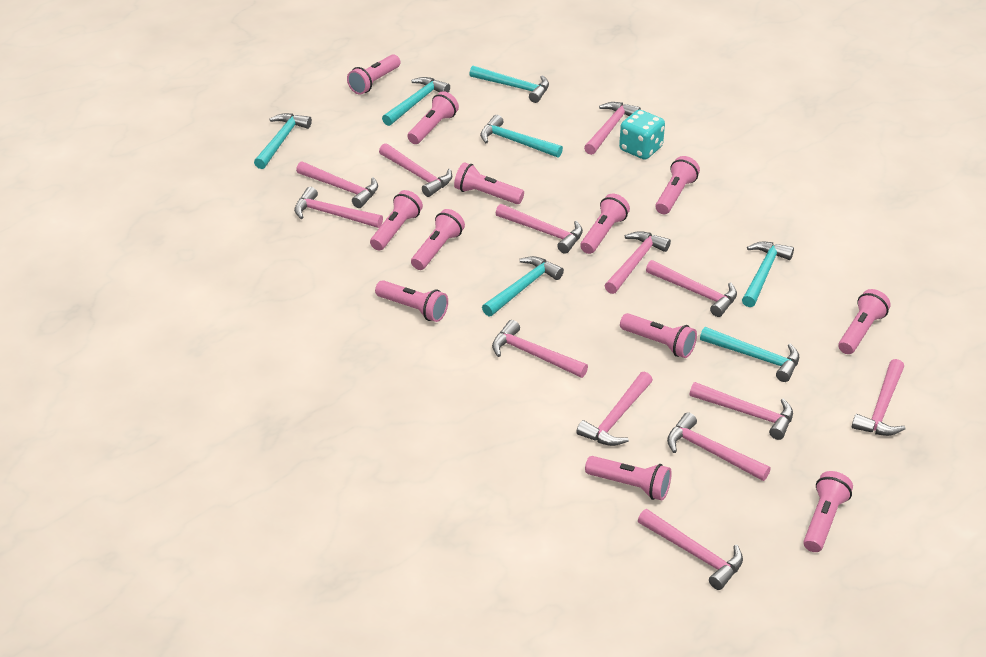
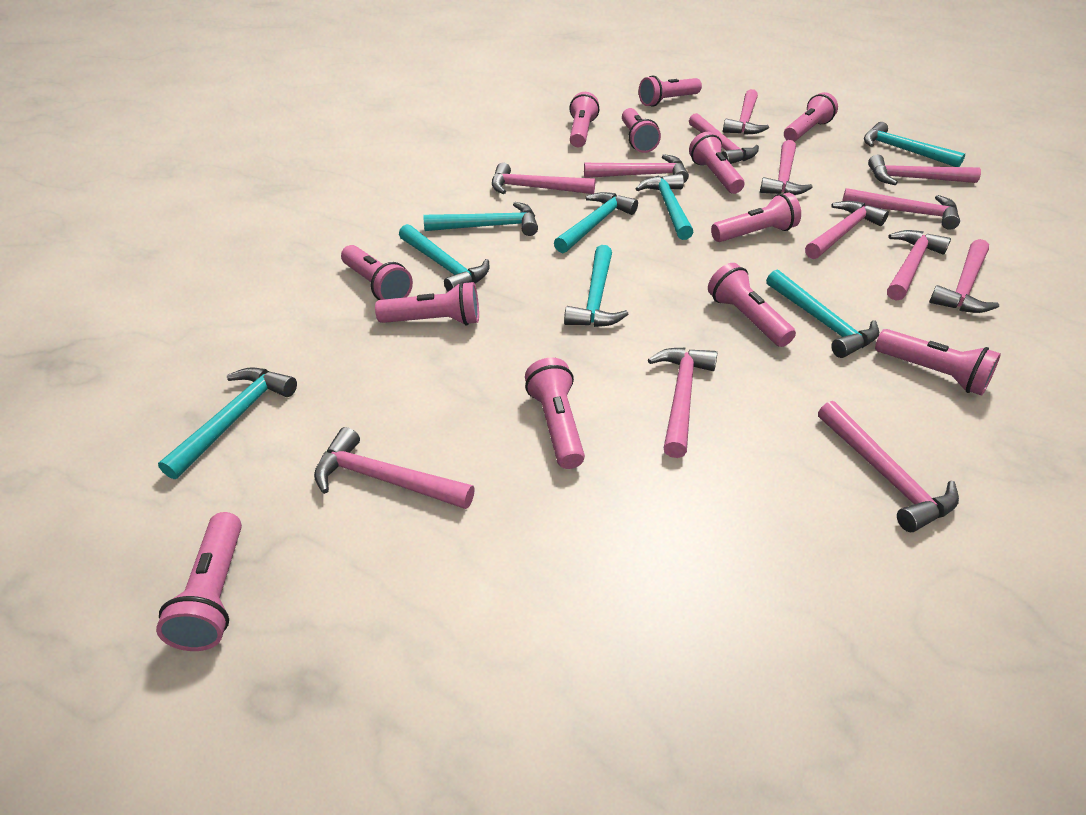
turquoise dice: [619,110,665,160] = 1 -> none = 0
turquoise hammer: [254,113,312,169] [382,77,450,126] [469,66,549,103] [480,115,563,158] [482,256,564,317] [700,327,799,382] [742,242,794,307] = 7 -> [158,368,297,479] [399,224,490,292] [423,202,538,236] [554,192,638,253] [564,245,628,327] [635,174,693,240] [766,270,879,358] [864,122,965,167] = 8

